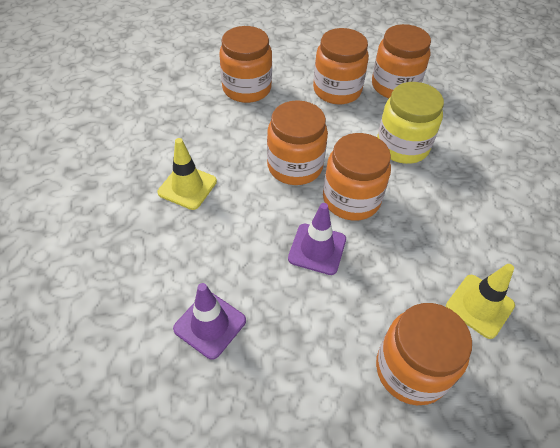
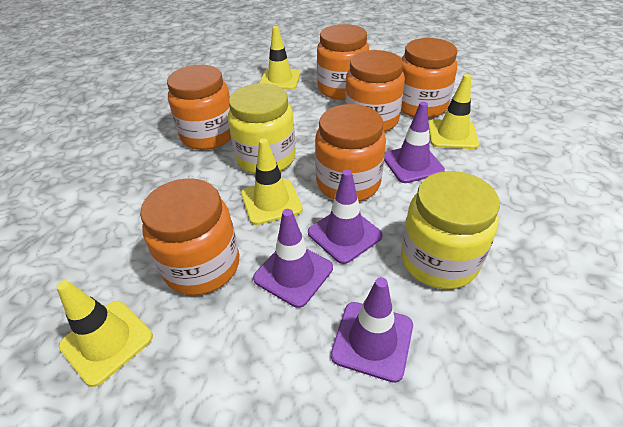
purple traffic cone: [173,283,246,360] [288,203,346,275] = 2 -> [253,209,333,308] [308,170,383,264] [331,277,413,383] [384,102,445,183] = 4
yellow jar: [377,82,444,164] = 1 -> [228,83,296,174] [401,171,500,289] = 2
yellow traffic cone: [158,138,217,210] [446,264,515,339] = 2 -> [56,280,153,387] [241,138,303,225] [259,26,300,90] [429,74,479,149] = 4

